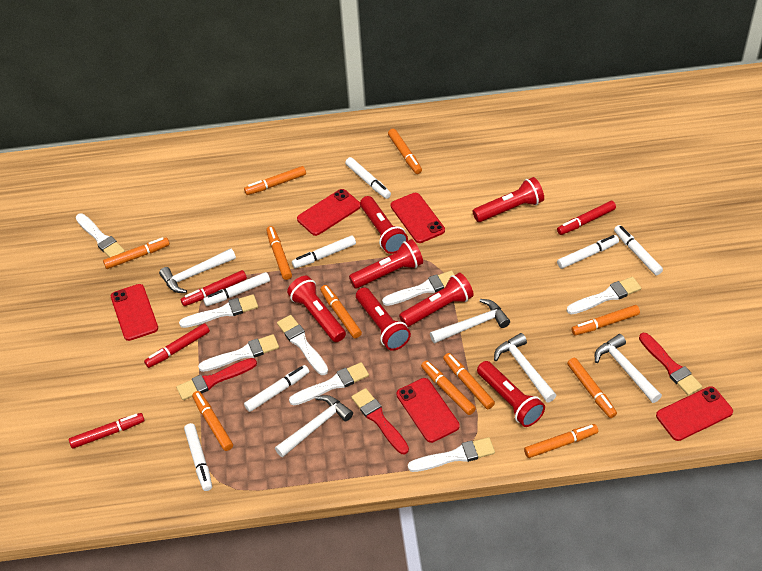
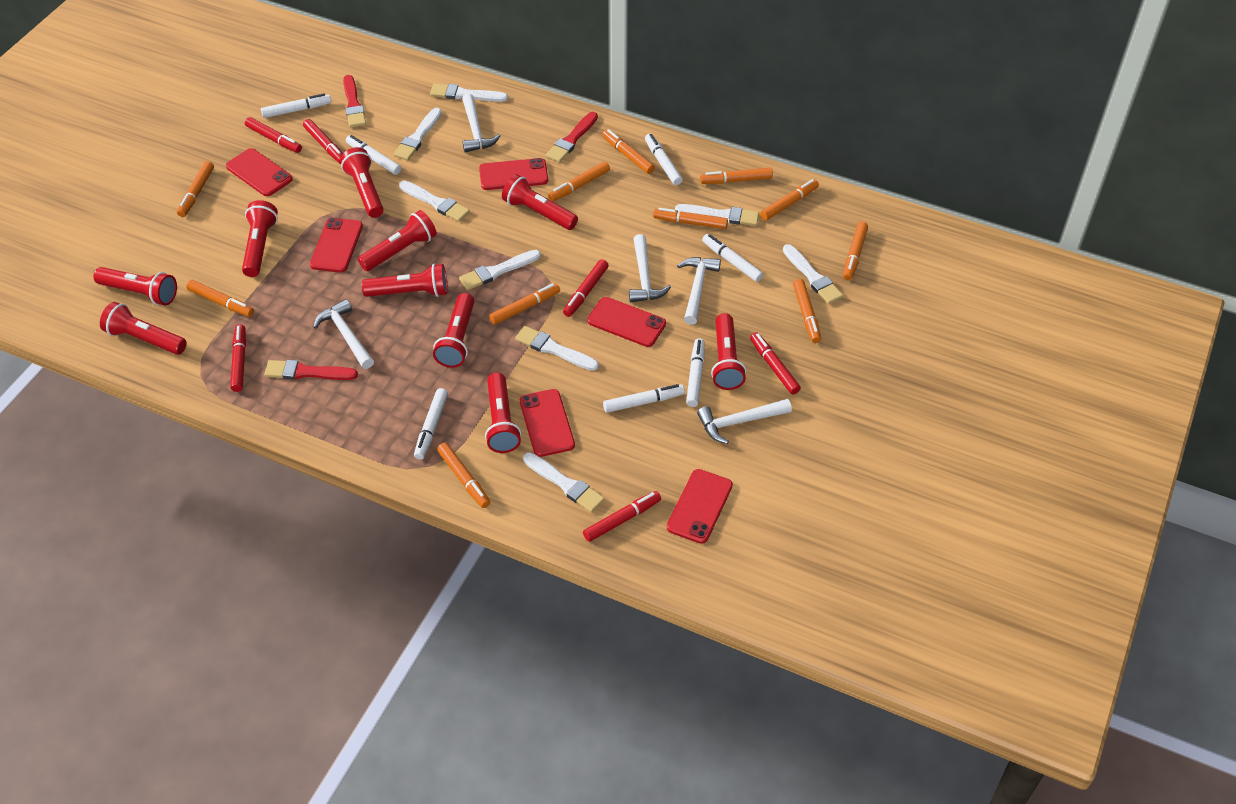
red flashlight: [287,276,346,342] [349,239,423,289] [356,287,411,351] [360,196,408,254] [399,273,474,327] [473,177,544,222] [477,361,545,427] = 7 -> [93,267,177,305] [100,302,187,355] [242,200,278,277] [340,147,384,218] [358,210,437,271] [362,264,448,297] [433,293,474,368] [485,372,521,453] [502,174,578,230] [711,313,746,390] = 10
red marker: [69,413,145,449] [144,323,210,368] [181,270,247,306] [557,201,616,235] = 4 -> [230,324,246,392] [245,117,302,153] [303,119,343,164] [563,259,609,317] [583,491,661,542] [750,332,801,395] = 6
red phone: [111,284,158,341] [297,189,361,236] [391,193,445,243] [396,378,460,443] [656,386,733,441] = 5 -> [226,148,293,196] [310,218,363,272] [479,158,548,190] [520,389,575,457] [587,297,666,347] [667,469,733,544] = 6

